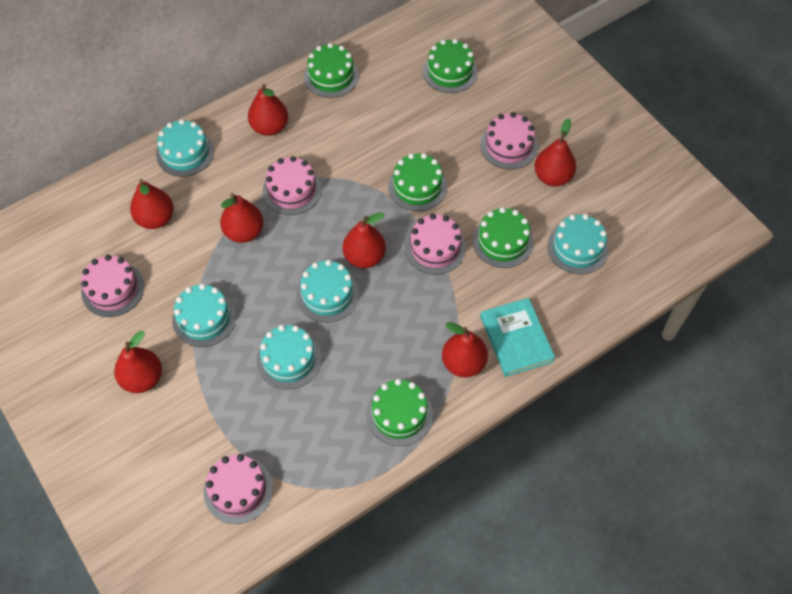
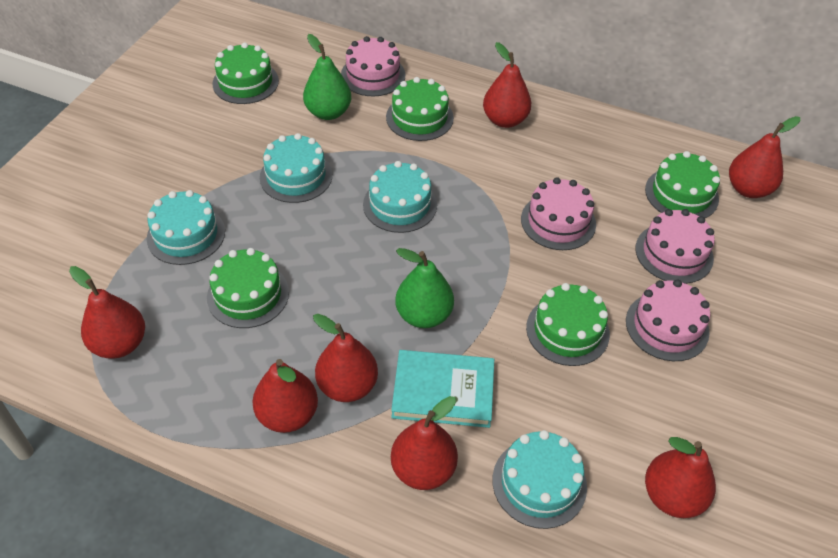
green pear: none = 0 -> [303,34,351,120] [395,248,454,328] = 2
pink cake: [81,255,144,317] [204,454,273,524] [263,156,322,215] [405,214,466,274] [480,112,538,169] = 5 -> [341,36,405,96] [521,177,596,250] [626,279,710,361] [636,209,715,284] = 4
turquoise cake: [156,119,214,177] [172,284,236,347] [257,325,321,389] [296,260,359,322] [547,214,609,274] = 5 -> [147,190,225,265] [260,133,332,203] [363,161,437,233] [493,430,587,529] = 4

